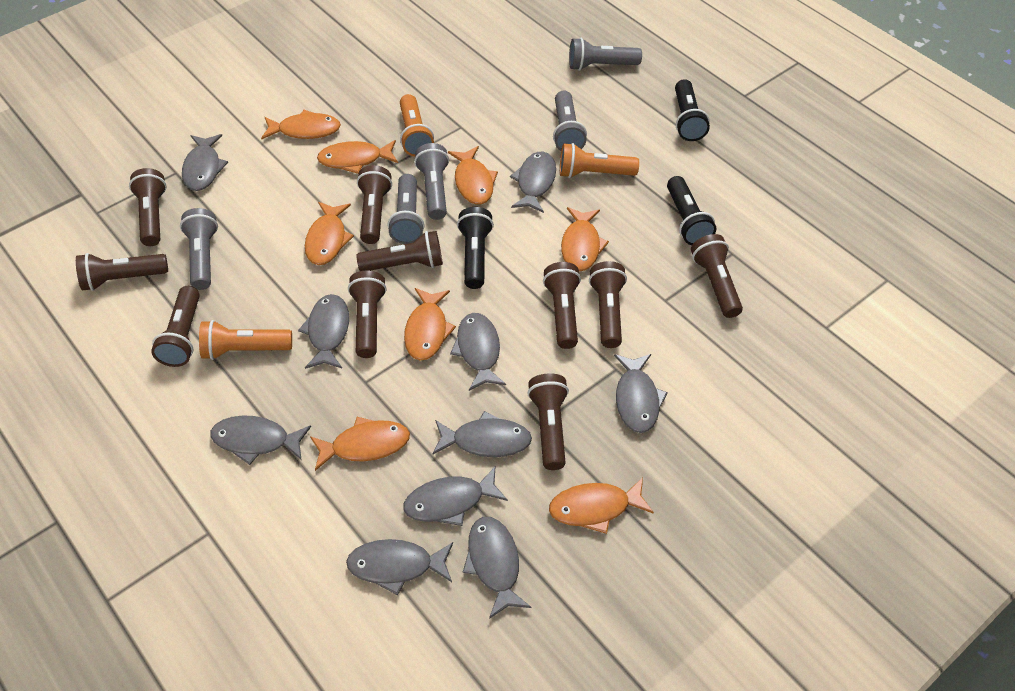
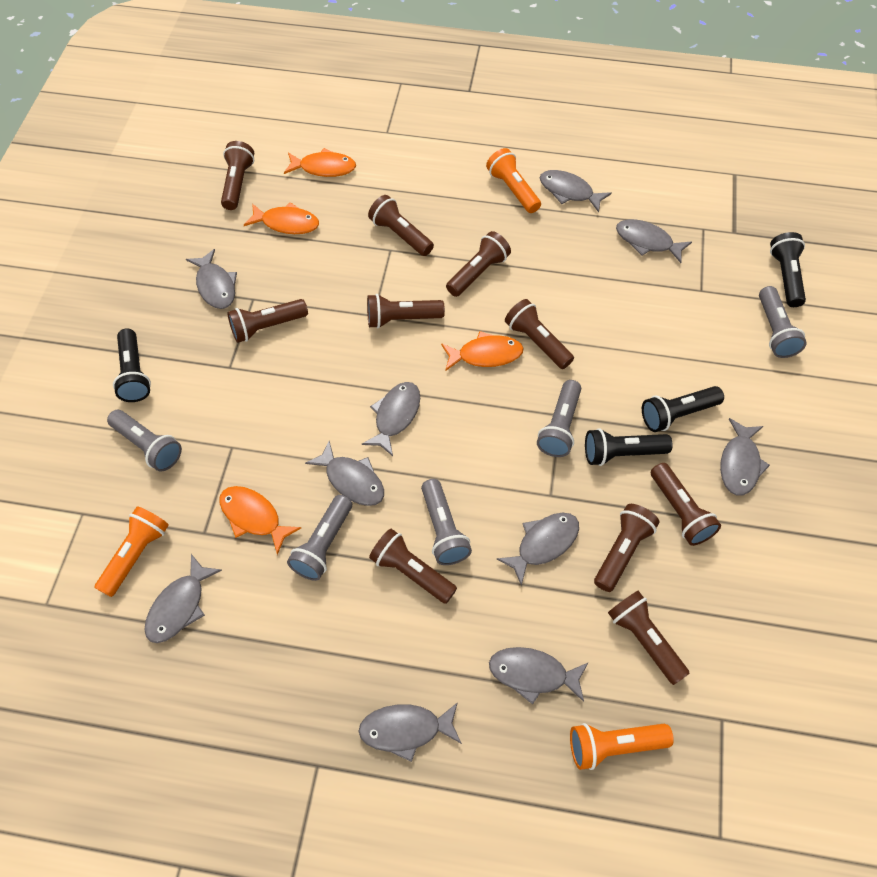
black flashlight: [457,207,494,289] [667,176,716,245] [675,79,710,141] = 3 -> [113,329,151,402] [585,428,673,466] [642,386,724,432] [770,232,806,307] = 4
orange fish: [261,110,341,139] [305,202,354,265] [310,417,410,471] [317,140,398,174] [404,288,456,361] [448,146,498,205] [549,477,654,534] [561,207,609,271] = 8 -> [219,486,301,555] [244,202,319,234] [284,148,356,177] [441,331,523,371] = 4

